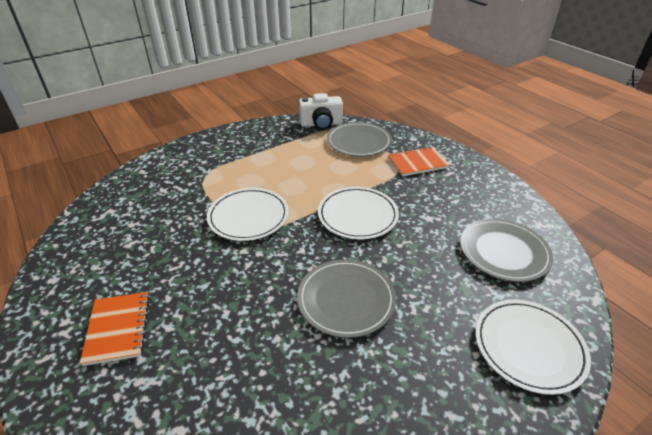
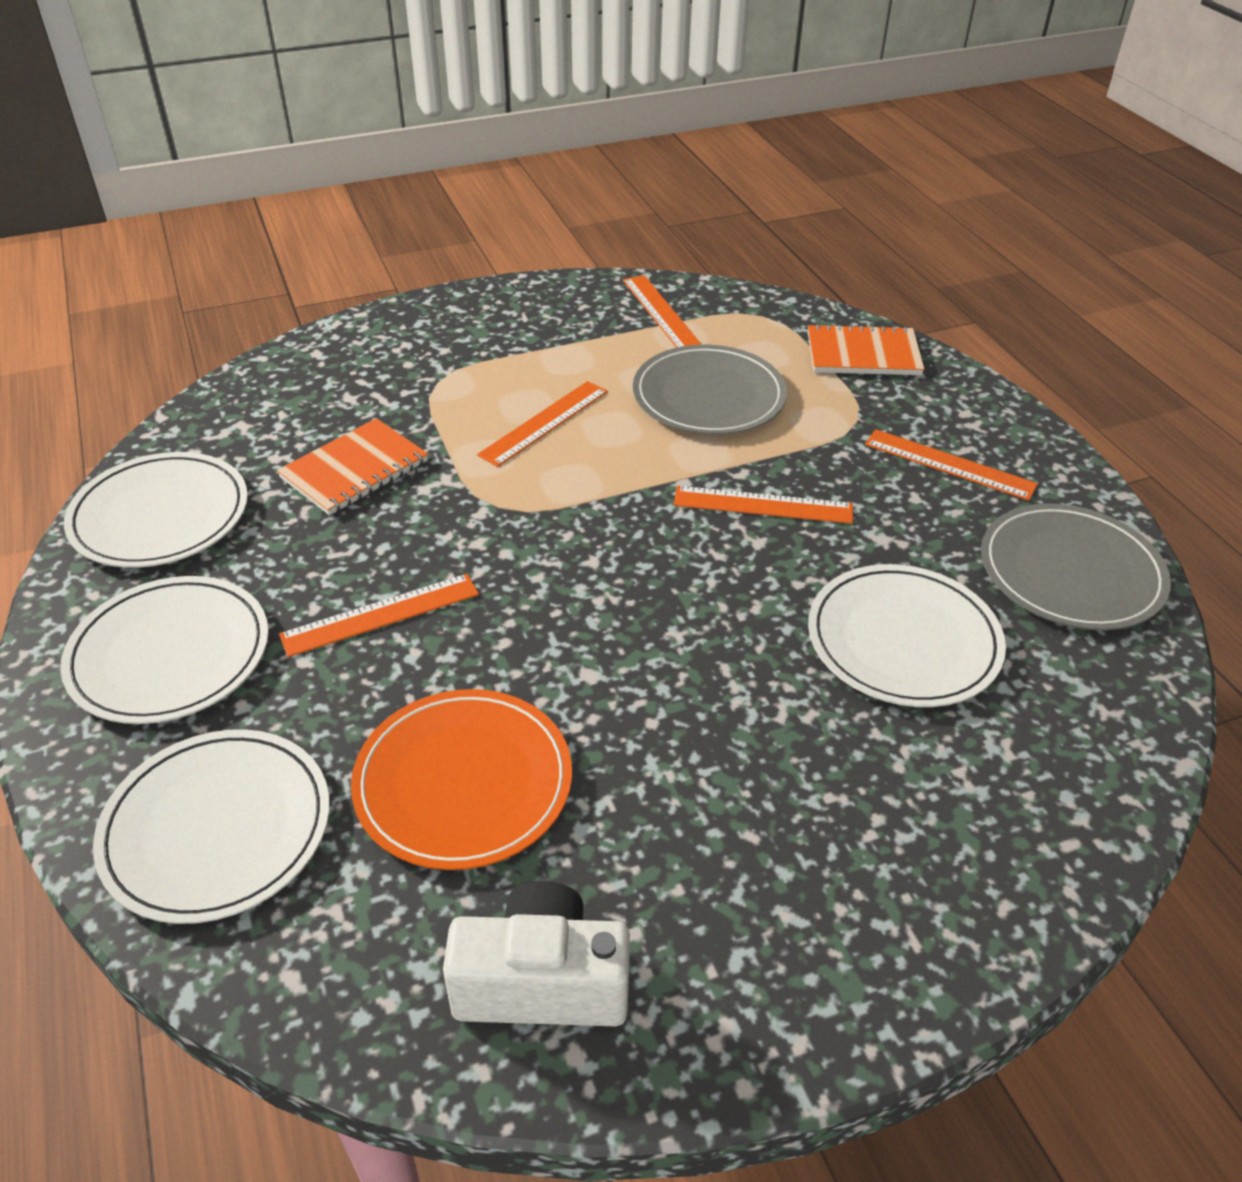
grey plate: [297,259,396,338] [327,122,392,157] [460,219,553,282] = 3 -> [633,345,787,435] [981,504,1171,630] = 2
orange plate: none = 0 -> [351,689,572,870] = 1
orange ruler: none = 0 -> [279,574,479,657] [477,381,608,467] [623,275,702,348] [674,486,853,524] [865,429,1038,501] = 5
white plate: [207,188,289,241] [318,187,399,239] [475,300,591,395] = 3 -> [60,576,269,724] [64,452,248,568] [93,729,330,924] [808,564,1006,707] = 4

